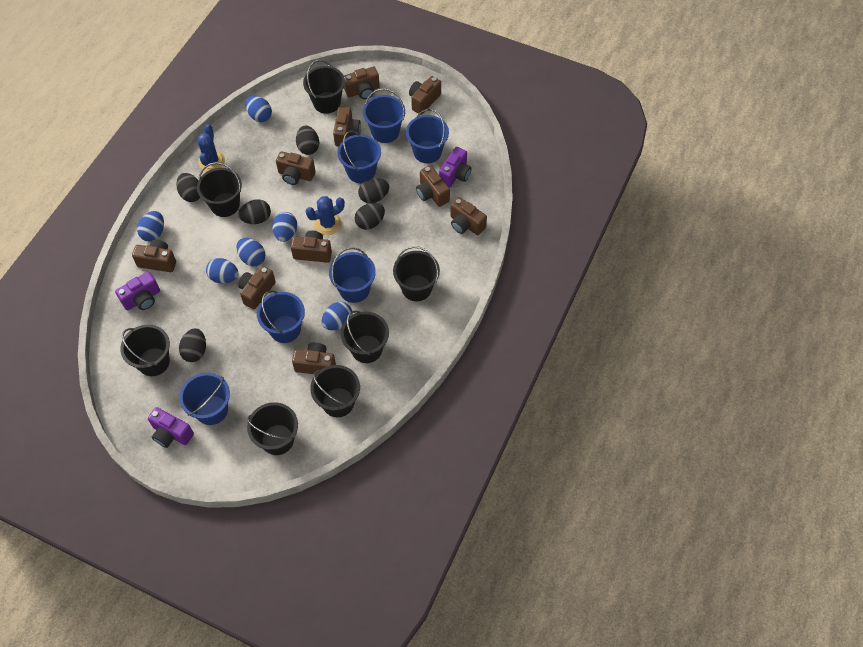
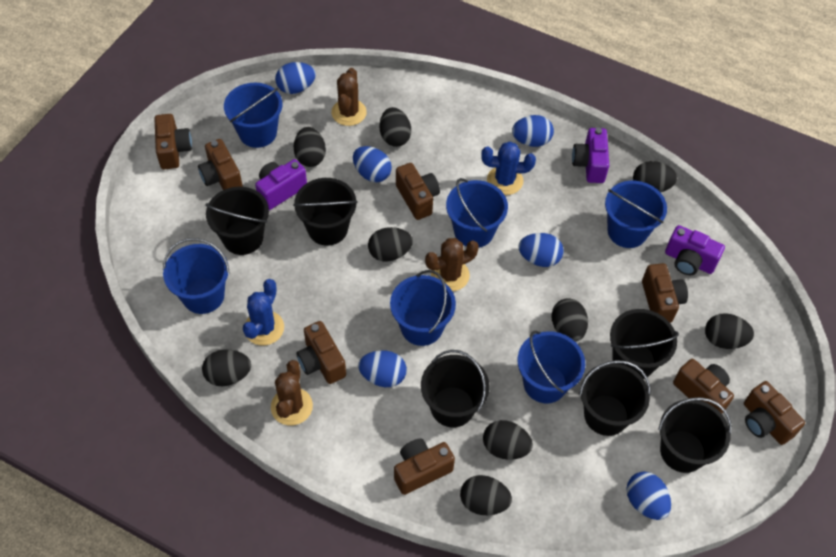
black bucket: [120,324,170,376] [197,162,242,217] [247,402,298,455] [303,60,345,114] [310,365,360,417] [341,311,389,363] [393,246,440,301] = 7 -> [205,187,269,255] [293,178,358,246] [421,350,490,427] [579,360,651,436] [610,309,679,379] [658,397,732,473] = 6
black egg: [176,173,200,202] [179,328,206,362] [238,199,271,224] [296,126,319,155] [355,203,385,230] [358,178,389,203] = 6 -> [202,349,251,386] [294,127,326,167] [368,227,413,261] [380,107,411,147] [460,475,512,515] [483,420,533,460] [551,298,588,342] [633,161,677,193] [705,313,754,349] = 9
brown cactus: none = 0 -> [271,360,313,425] [331,68,367,126] [425,238,479,291] = 3
brown camera: [132,239,176,272] [238,266,276,310] [276,151,315,185] [291,230,332,263] [292,342,336,374] [333,106,361,146] [344,67,380,99] [409,76,441,115] [416,165,450,207] [450,197,487,235] = 10 -> [155,114,192,169] [198,139,243,190] [296,321,346,384] [394,439,455,495] [396,163,440,220] [642,263,688,323] [673,359,734,414] [744,381,805,445] = 8

